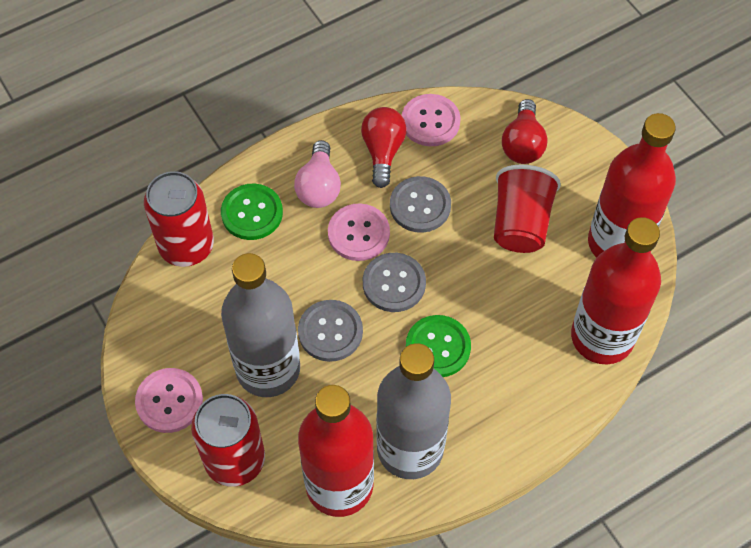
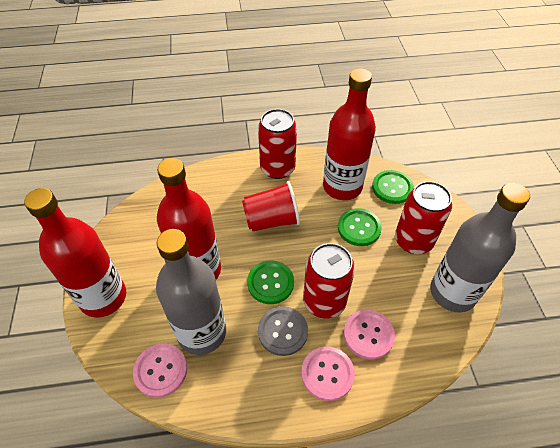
green button: [221,183,283,240] [406,315,471,377] = 2 -> [247,261,294,304] [338,208,382,246] [372,170,414,204] = 3
grey button: [298,300,363,362] [363,253,426,312] [390,176,451,233] = 3 -> [258,306,308,356] = 1
pink light bulb: [294,140,341,208] = 1 -> none = 0
red can: [144,171,214,267] [191,394,265,487] = 2 -> [258,109,297,179] [303,243,355,318] [395,181,452,254] = 3
red light bulb: [361,107,406,188] [502,99,548,164] = 2 -> none = 0

